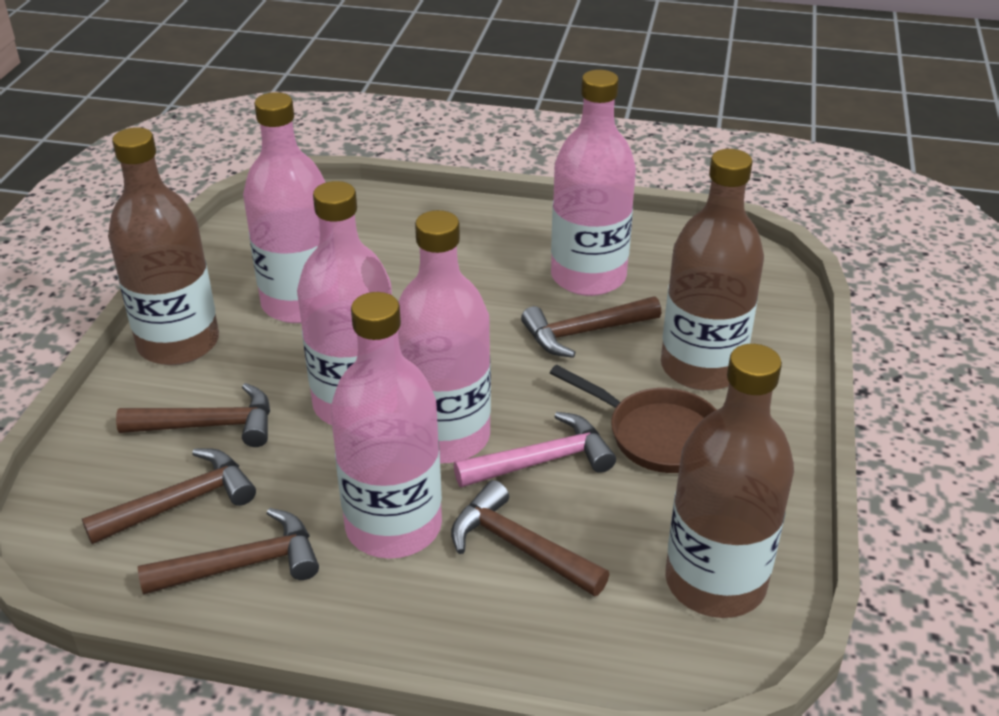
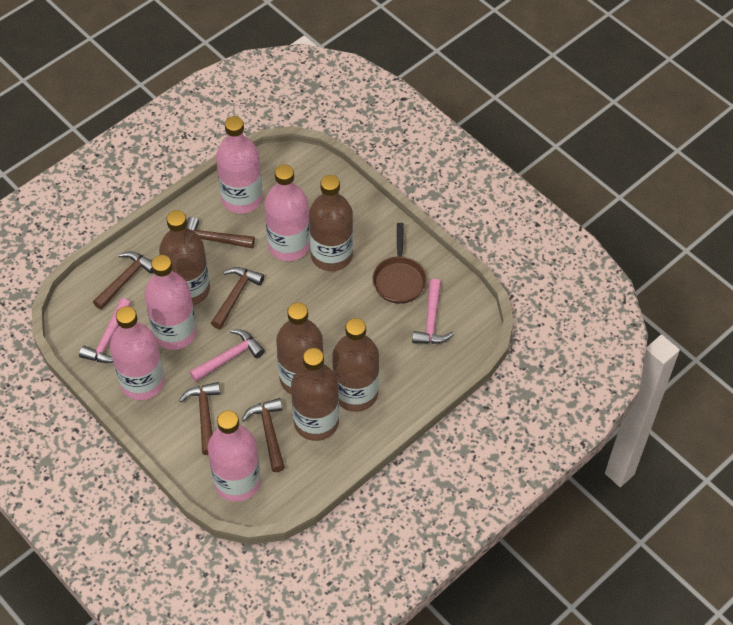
brown bottle: [108,127,219,365] [661,149,764,391] [665,344,794,618] = 3 -> [159,210,210,305] [276,302,324,395] [291,348,339,441] [309,175,353,271] [332,318,379,412] = 5
pink hammer: [454,412,616,487] = 1 -> [79,298,131,363] [189,329,265,382] [412,279,454,344] = 3

